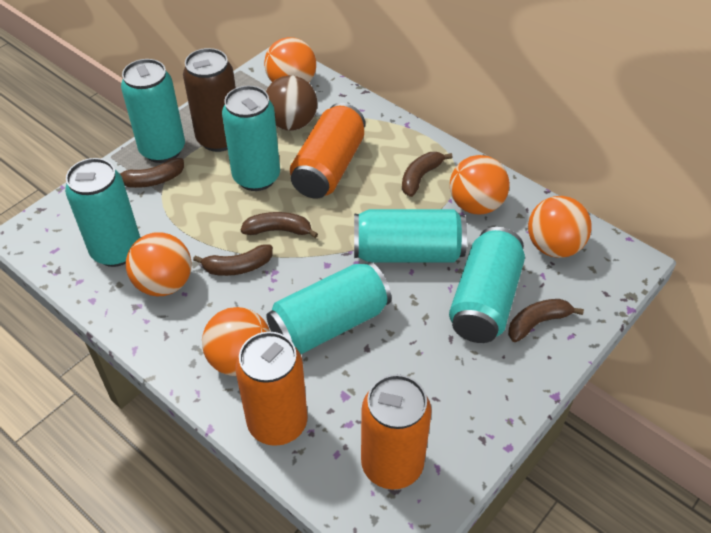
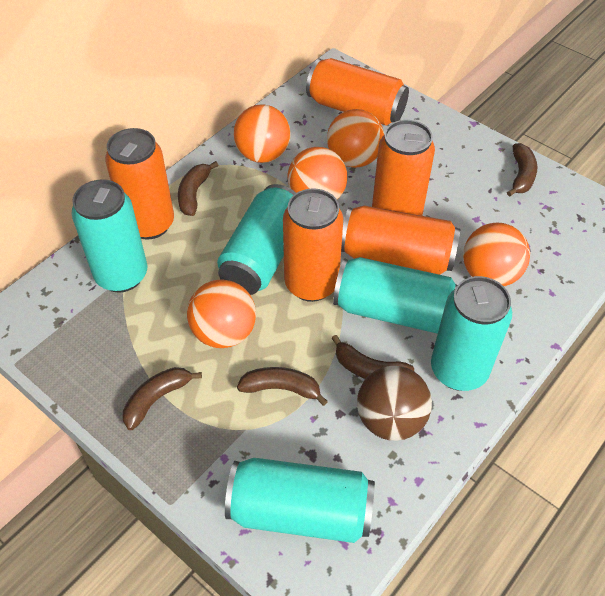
brown can: [183,48,236,152] = 1 -> none = 0
orange can: [235,332,308,446] [290,103,365,199] [361,374,432,489] = 3 -> [105,128,174,240] [283,188,343,302] [306,58,409,125] [341,205,460,275] [372,120,435,216] = 5
turquoise can: [65,158,140,267] [121,59,185,163] [222,86,280,191] [266,262,391,354] [354,209,467,263] [449,227,525,343] = 6 -> [71,179,147,293] [217,184,296,295] [225,458,375,543] [333,257,457,334] [431,276,512,391] = 5

